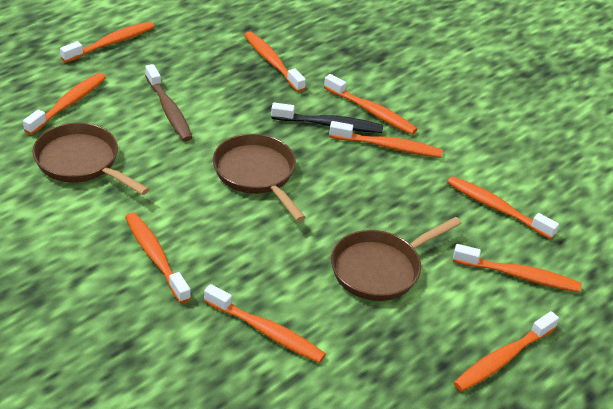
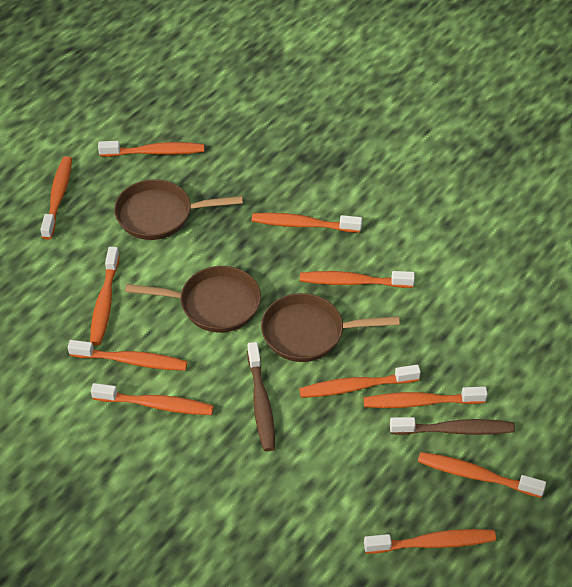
black toothbrush: [271,102,383,133] = 1 -> none = 0
brown toothbrush: [145,64,193,141] = 1 -> [247,342,275,451] [390,417,515,435] = 2
orange toothbrush: [23,73,106,135] [60,21,154,63] [125,212,191,304] [204,284,326,363] [244,31,306,92] [324,74,417,135] [329,121,443,158] [447,176,559,239] [453,244,582,292] [454,311,559,392] = 10 -> [40,156,72,239] [68,340,188,371] [90,247,120,346] [91,383,214,415] [98,141,204,157] [252,213,362,233] [299,365,421,398] [300,271,415,288] [363,386,488,408] [364,529,496,554] [418,452,546,498] = 11

